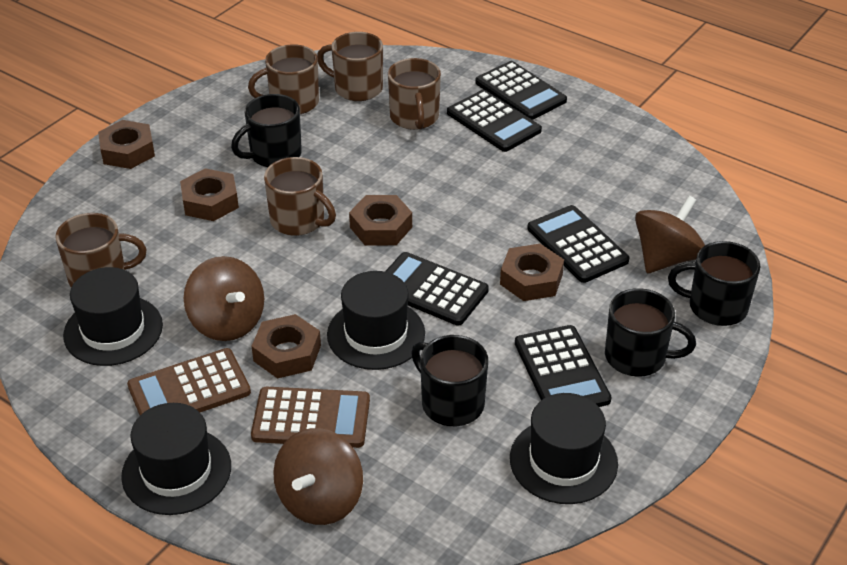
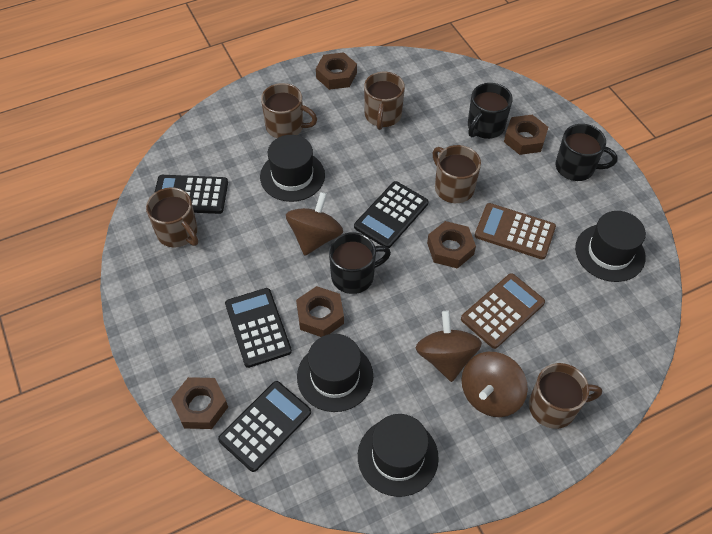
black calculator: [385,252,489,326] [447,90,542,152] [475,61,567,120] [515,325,611,407] [527,205,629,283] = 5 -> [154,175,228,214] [218,381,311,472] [225,288,292,368] [354,181,428,248] = 4
black mug: [231,94,302,167] [411,335,488,426] [605,288,696,377] [668,241,760,326] = 4 -> [329,232,391,294] [468,83,513,139] [556,124,618,181] = 3

